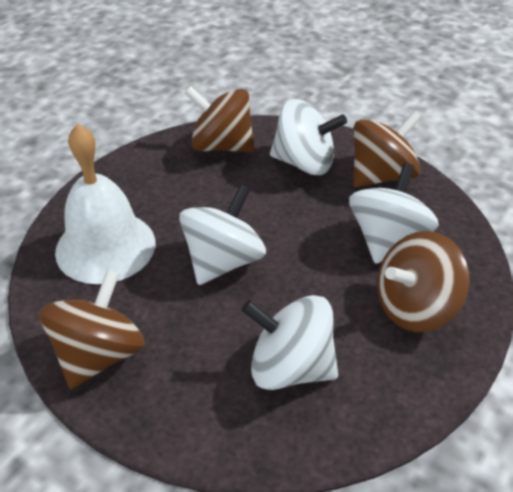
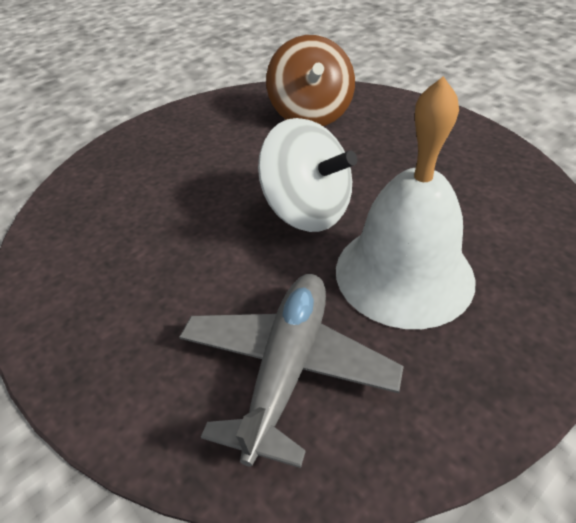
brown spinning top: [39,270,145,389] [185,86,255,152] [353,111,422,187] [377,231,469,332] = 4 -> [266,35,355,126] = 1
grey plane: none = 0 -> [179,274,404,468] = 1
white spinning top: [179,185,266,285] [241,295,338,390] [270,99,347,175] [349,163,439,264] = 4 -> [258,118,357,232] = 1

